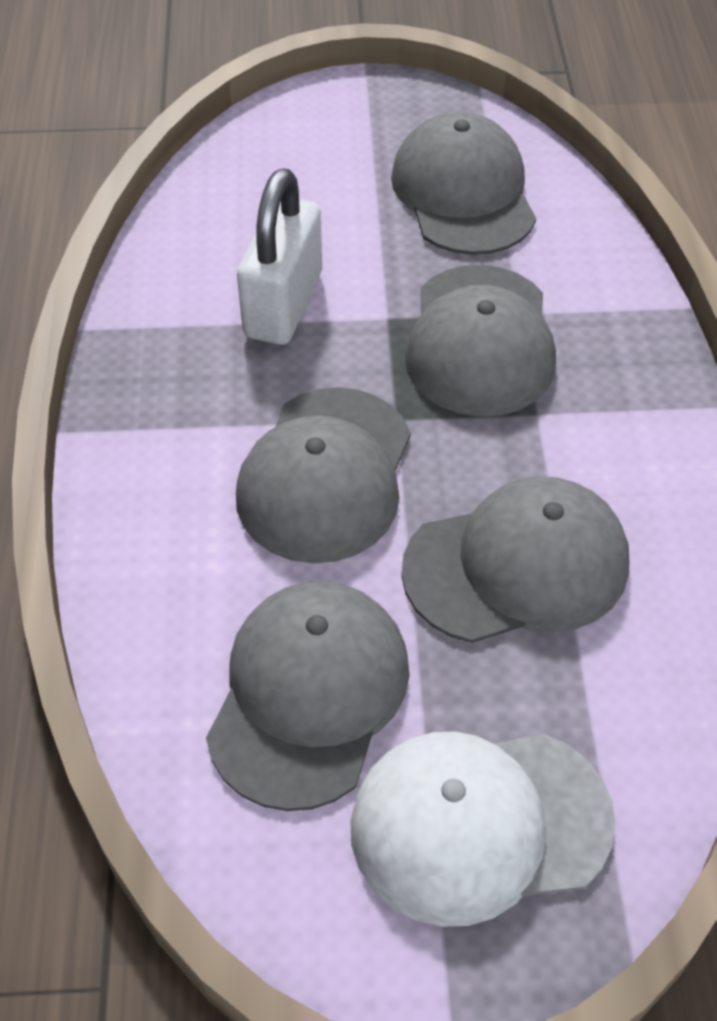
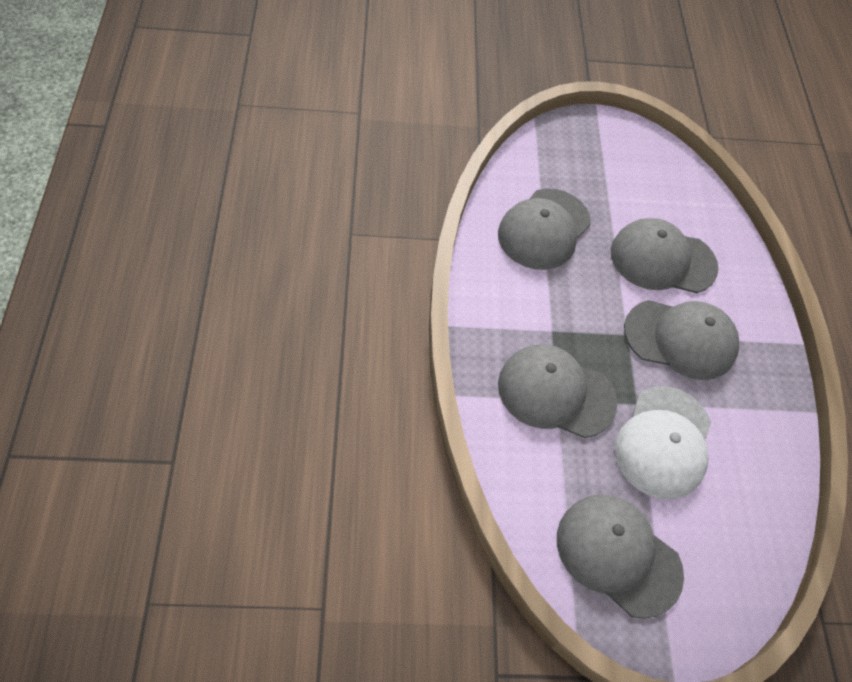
white padlock: [237,168,322,345] = 1 -> none = 0

